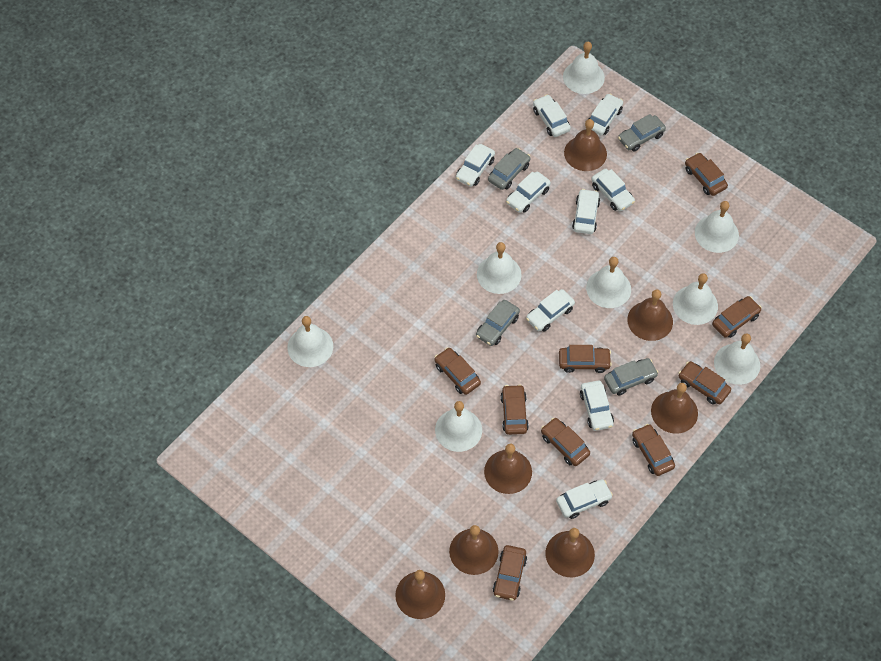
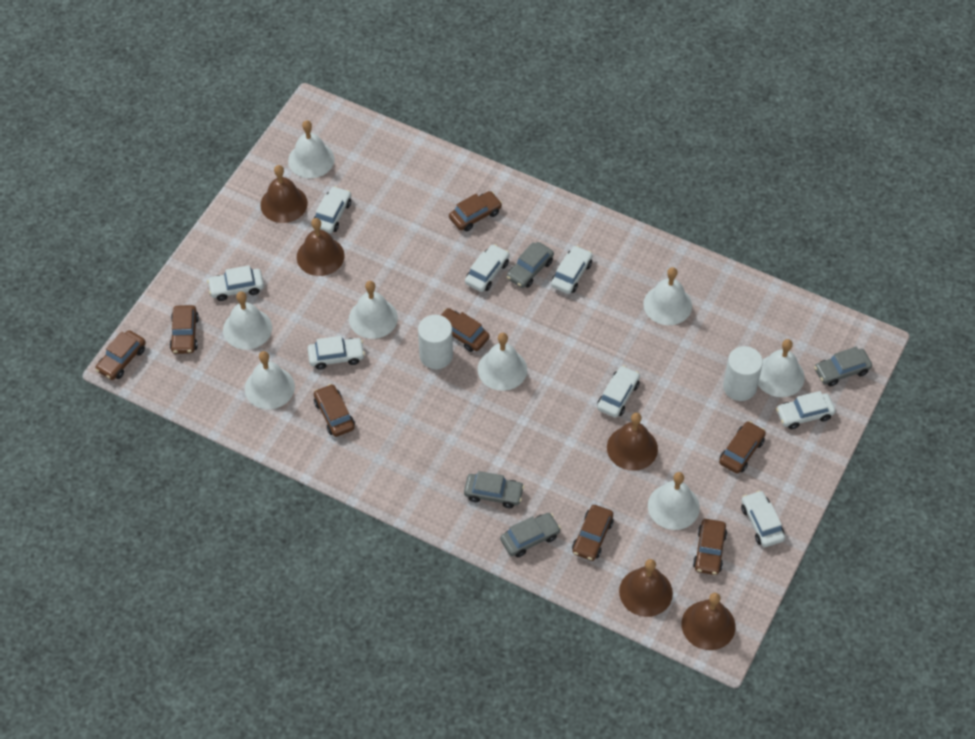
brown bell: [395,570,445,619] [449,525,499,575] [484,444,532,494] [546,528,595,577] [564,119,607,171] [627,289,673,341] [651,383,698,434] = 7 -> [260,165,308,223] [297,218,345,276] [607,413,658,471] [619,559,673,617] [682,593,735,650] = 5
brown car: [434,347,481,395] [493,545,527,601] [500,384,529,435] [541,418,590,466] [559,345,612,373] [632,424,675,476] [678,361,731,405] [685,153,728,196] [712,296,762,338] = 9 -> [95,330,146,380] [170,305,199,354] [314,384,355,437] [441,308,490,352] [449,191,502,231] [572,505,614,561] [693,519,727,575] [719,421,766,474] = 8
white car: [456,144,495,187] [506,171,551,213] [526,289,575,332] [533,94,571,137] [556,479,613,519] [572,189,600,234] [580,380,614,431] [589,94,623,135] [591,169,635,211] = 9 -> [207,265,264,301] [307,336,365,370] [313,186,351,233] [465,244,509,292] [551,246,593,294] [597,365,640,418] [741,490,785,547] [776,391,835,429] = 8
white cylinder: none = 0 -> [418,315,453,369] [723,346,763,401] = 2

